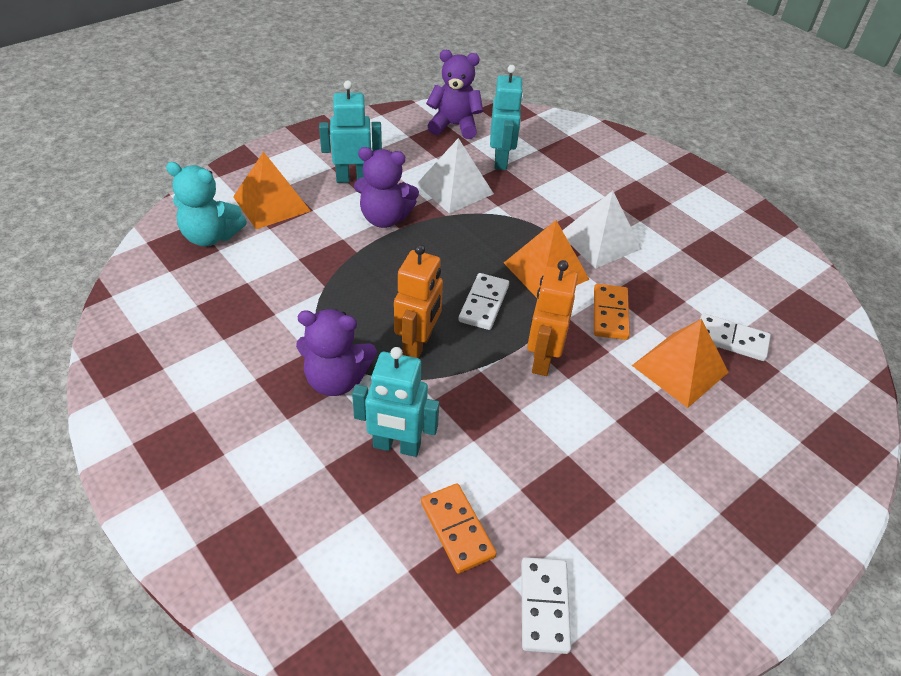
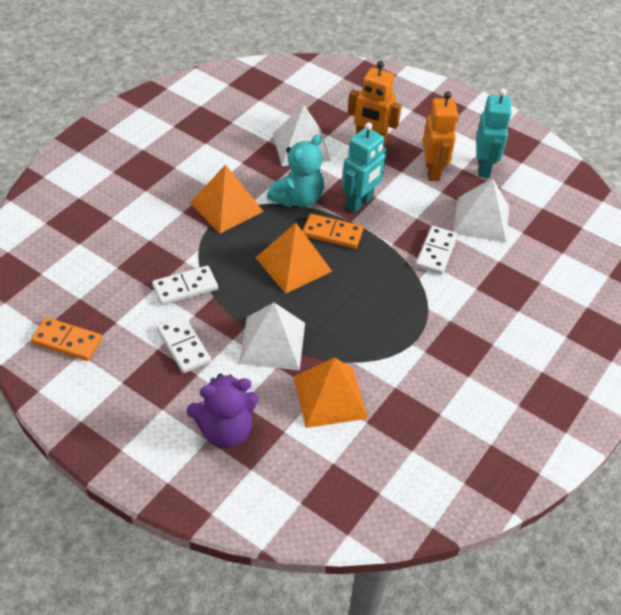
purple teddy bear: [296,309,377,396] [354,147,419,228] [426,50,483,139] = 3 -> [187,374,259,448] = 1
turquoise robot: [319,80,382,183] [352,347,439,457] [490,65,524,170] = 3 -> [342,122,387,213] [476,88,512,178] = 2
white pyramid: [417,138,494,214] [562,191,641,269] = 2 -> [239,302,305,370] [273,105,331,166] [453,178,509,243] = 3

